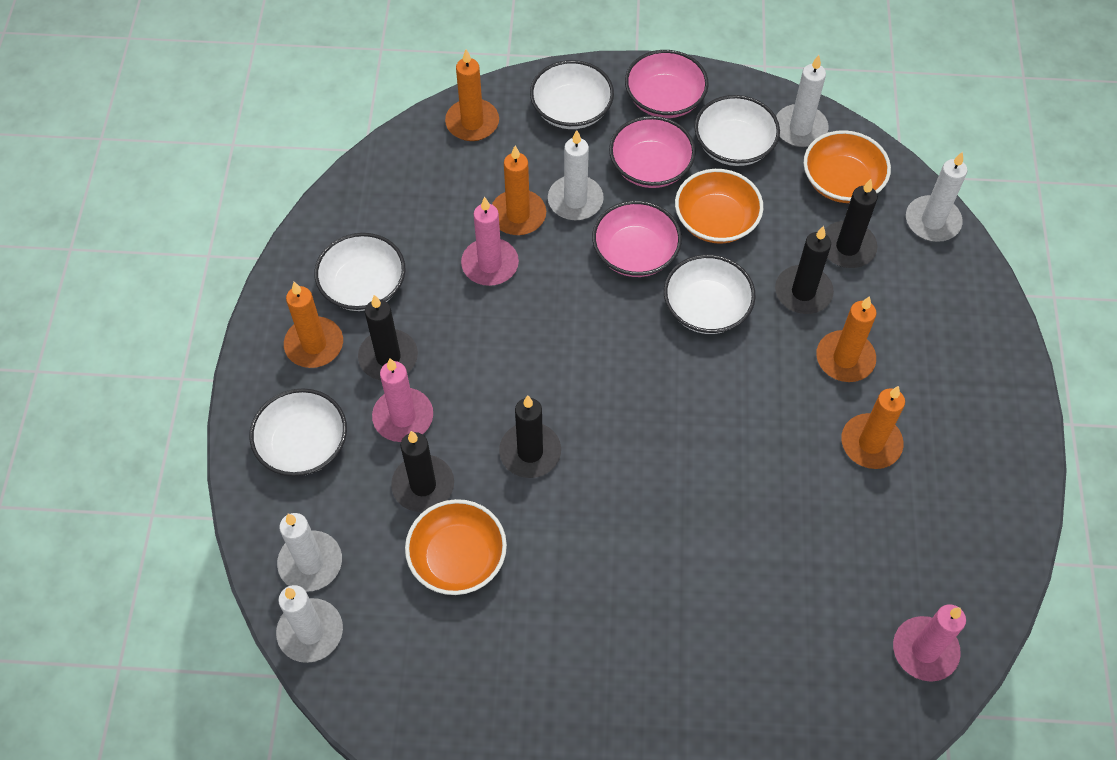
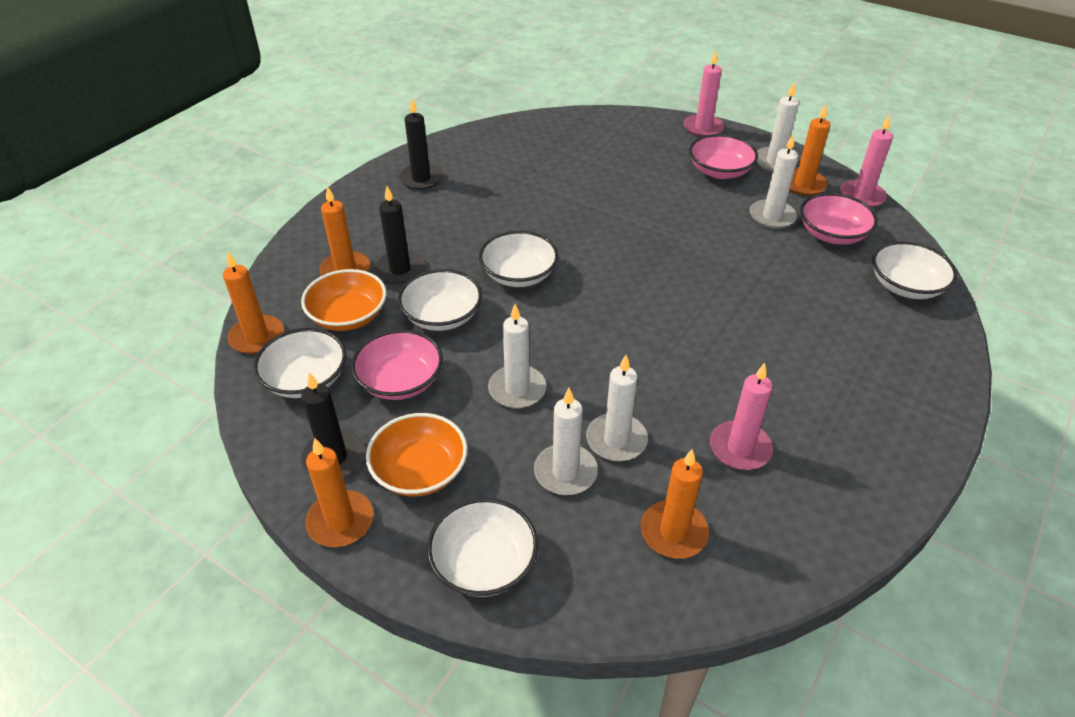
black candle: [358,295,418,380] [391,431,454,512] [499,396,561,478] [775,226,834,314] [825,179,878,268] = 5 -> [301,372,365,477] [374,186,425,284] [399,99,443,190] = 3
orange bowl: [405,499,507,595] [675,169,763,244] [804,130,891,203] = 3 -> [301,269,386,331] [366,413,467,496] = 2

